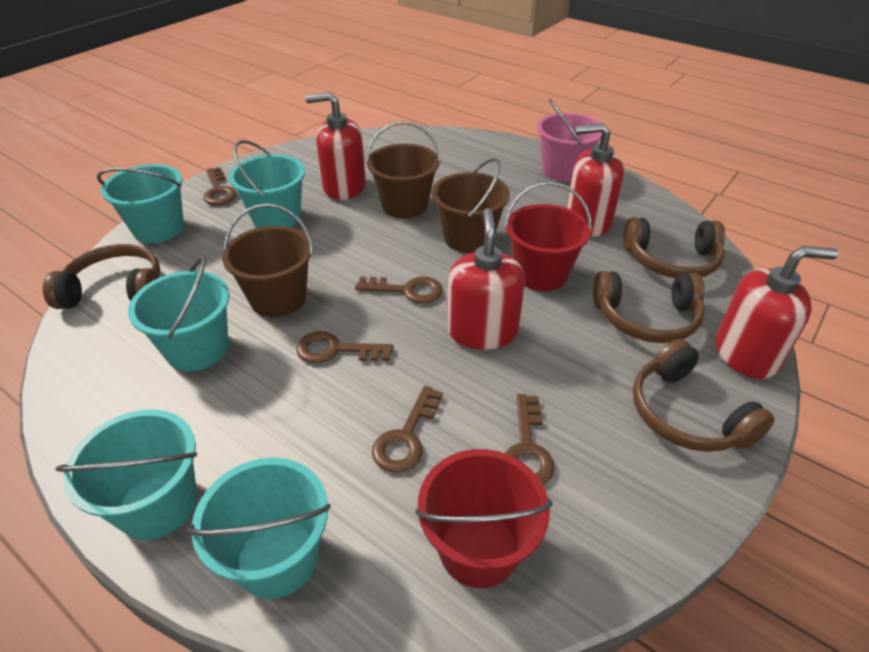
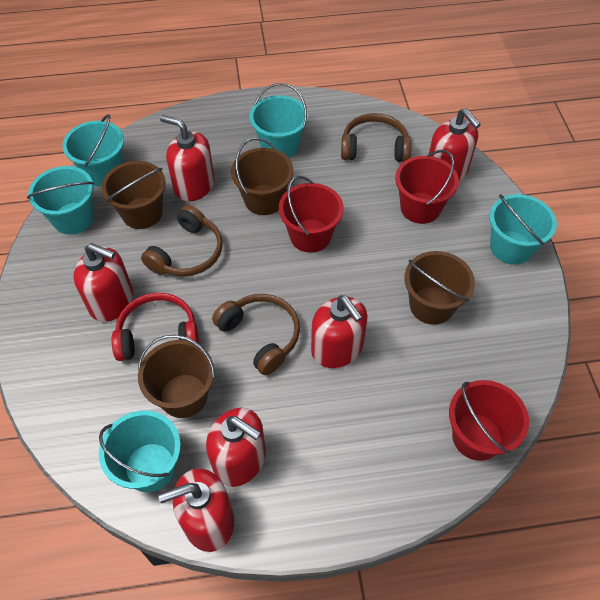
brown bucket: [222,204,313,317] [366,121,441,218] [432,158,510,253] = 3 -> [101,161,166,229] [138,335,215,418] [231,138,293,215] [404,251,475,325] = 4
brown headphones: [43,244,160,309] [593,271,705,343] [623,218,725,278] [633,339,775,452] = 4 -> [141,205,223,277] [212,294,300,375] [341,113,412,162] = 3
brown key: [203,167,237,205] [296,331,394,363] [355,277,443,304] [372,386,443,473] [505,394,555,485] = 5 -> none = 0
pink bucket: [537,99,602,182] = 1 -> none = 0
red bucket: [415,449,553,588] [505,182,592,291] = 2 -> [279,176,344,253] [395,150,459,224] [449,380,529,461] = 3
red headphones: none = 0 -> [111,293,199,361] = 1
red soap dispenser: [305,92,366,200] [447,208,525,350] [566,123,624,237] [716,246,838,379] = 4 -> [74,243,133,322] [158,468,234,552] [160,115,215,201] [206,408,266,487] [311,295,367,368] [429,108,481,181] = 6

